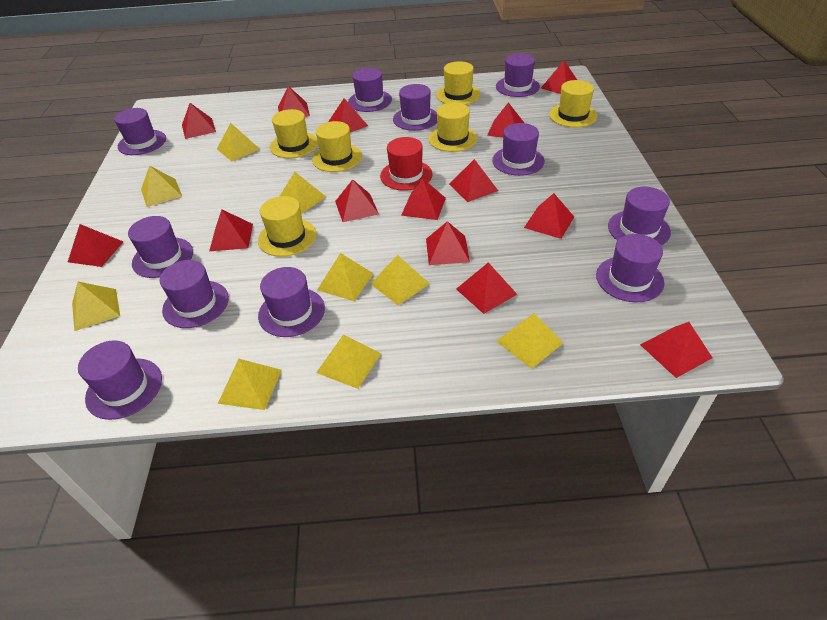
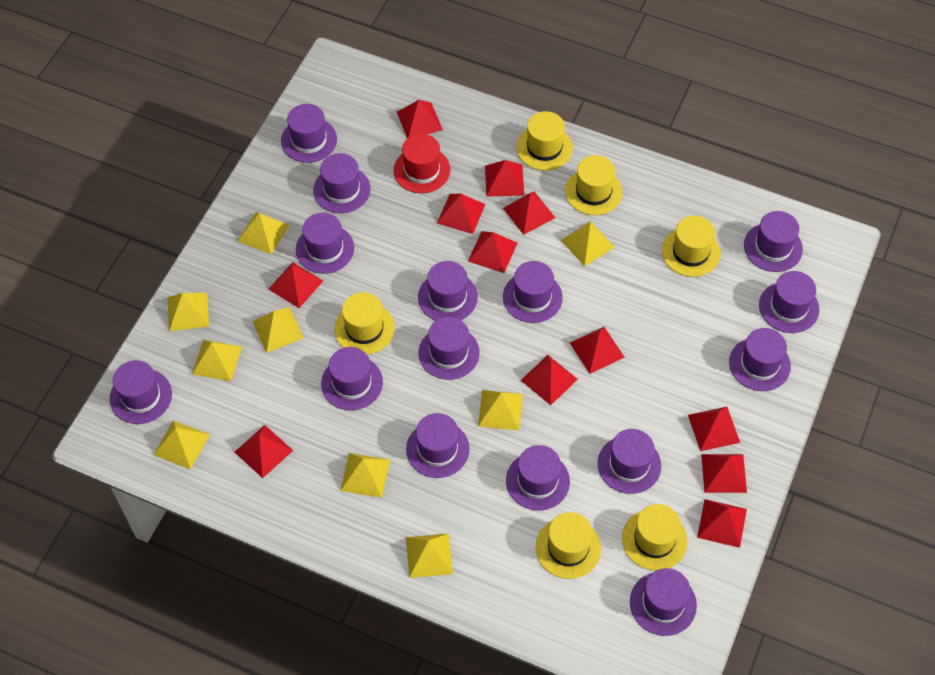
purple hat: [78,340,162,420] [114,108,166,155] [128,216,193,278] [160,260,229,328] [258,267,325,337] [348,68,392,112] [393,84,437,131] [492,123,545,176] [496,53,540,97] [596,234,665,302] [608,187,671,246] = 11 -> [110,360,172,424] [281,104,337,163] [296,212,354,274] [313,153,371,213] [321,347,383,411] [406,413,470,478] [418,261,478,321] [419,317,480,380] [503,261,563,323] [506,445,570,511] [598,429,661,494] [630,568,697,636] [729,328,791,391] [744,211,803,272] [759,271,820,333] = 15
red pyramid: [68,224,124,267] [182,103,216,139] [209,210,253,251] [278,86,310,117] [328,98,368,132] [335,180,379,222] [401,178,446,220] [426,221,470,265] [449,159,498,202] [456,262,517,314] [487,102,524,138] [524,193,574,239] [541,61,577,94] [640,322,712,378] = 14 -> [235,425,293,478] [269,262,323,308] [397,100,443,139] [437,194,486,234] [468,231,517,273] [485,160,524,197] [503,191,555,235] [521,355,578,405] [570,327,625,374] [688,407,740,451] [697,499,747,548] [701,454,747,493] = 12

